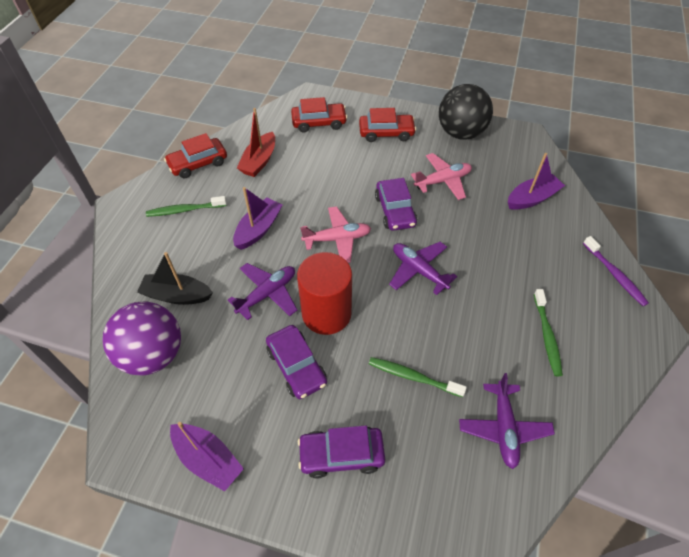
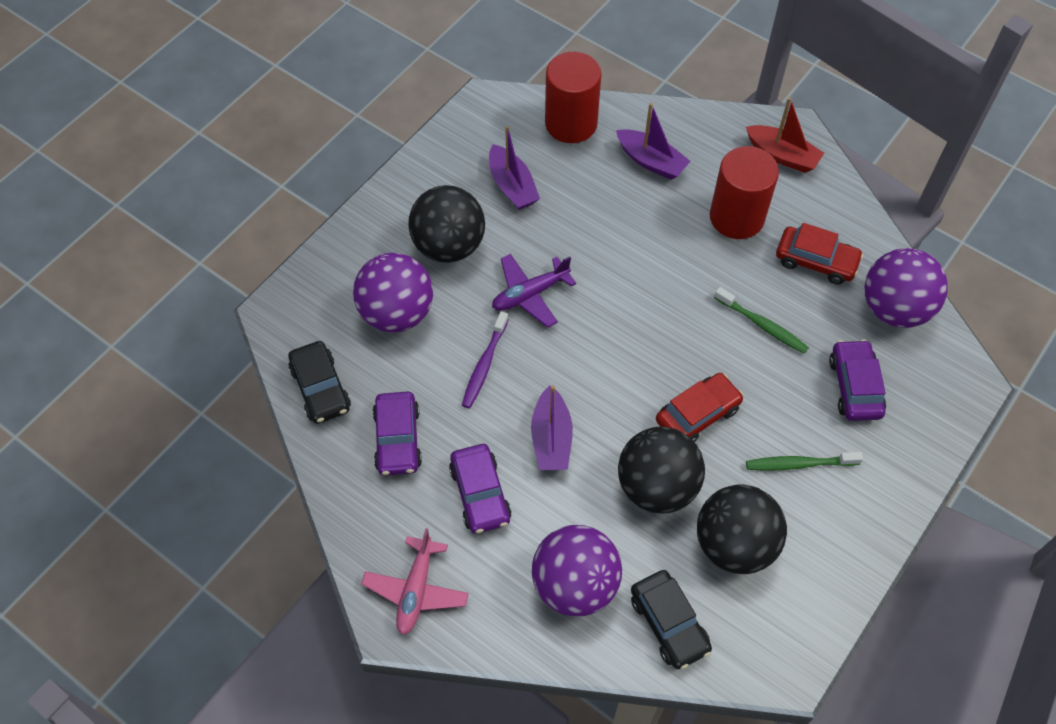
black ball: [439,84,493,140] = 1 -> [408,185,485,263] [618,426,705,513] [697,485,787,574] = 3
black boat: [137,252,213,305] = 1 -> none = 0
black car: none = 0 -> [288,341,351,424] [631,570,712,669] = 2
green toothbrush: [146,196,227,217] [369,357,467,397] [534,289,563,376] = 3 -> [714,287,809,354] [746,452,863,471] = 2
pink plane: [300,206,371,263] [411,153,472,200] = 2 -> [361,528,469,635] = 1
purple ball: [102,302,181,376] = 1 -> [353,253,433,332] [532,525,622,617] [865,248,948,328] = 3
purple plane: [228,263,297,320] [389,242,457,295] [459,373,555,469] = 3 -> [492,254,576,328] = 1
red car: [164,133,227,179] [291,97,347,132] [359,108,416,142] = 3 -> [656,373,744,442] [776,223,863,285] = 2
red cylinder: [297,252,352,335] = 1 -> [545,52,601,143] [710,146,779,239] = 2

